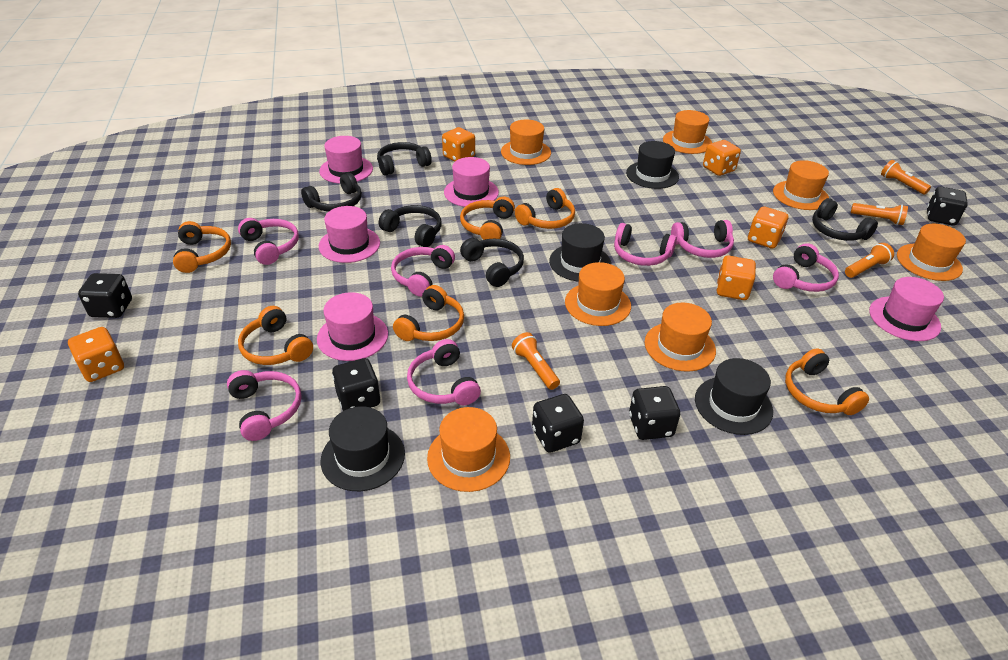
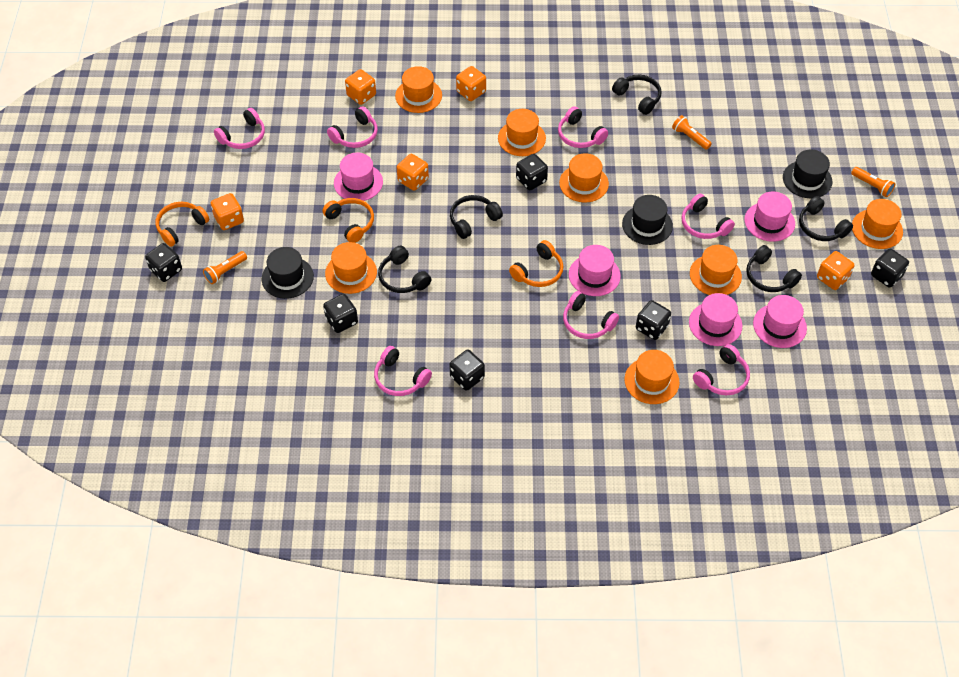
black dice: [78,273,132,318] [332,358,380,411] [532,394,584,453] [629,386,680,440] [927,187,968,226] = 5 -> [145,243,182,282] [323,294,358,333] [449,350,485,391] [516,154,548,191] [636,300,671,340] [871,249,909,288] = 6
black hat: [321,406,405,491] [549,223,611,282] [626,141,679,189] [695,358,773,435] = 4 -> [262,247,314,299] [622,195,673,245] [783,150,832,198] = 3
orange flashlight: [512,332,560,390] [845,243,894,278] [851,203,908,225] [881,160,931,195] = 4 -> [203,251,247,284] [672,115,712,150] [851,167,895,197] = 3
orange headphones: [173,221,231,273] [238,306,313,365] [393,285,464,341] [460,197,515,240] [515,188,575,229] [785,348,869,415] = 6 -> [156,202,209,247] [323,198,374,243] [509,240,563,287] = 3

